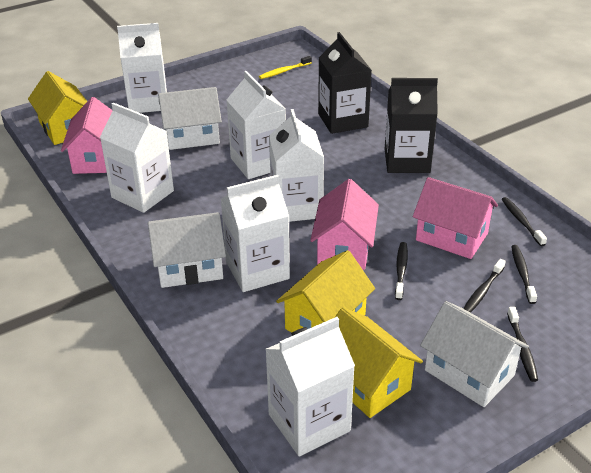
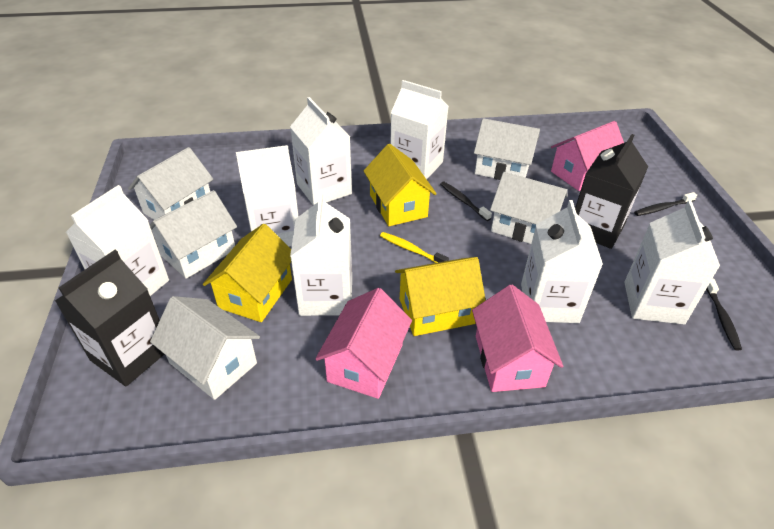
black toothbrush: [395,242,408,300] [463,259,506,313] [502,197,547,246] [507,307,538,382] [511,245,537,304] = 5 -> [440,181,492,221] [634,192,697,216] [706,279,742,350] = 3
white carton: [100,102,174,213] [117,23,167,113] [221,175,290,292] [226,71,286,179] [265,317,355,456] [269,109,324,222] = 6 -> [66,185,169,296] [236,145,299,247] [290,97,352,205] [290,193,352,316] [391,80,449,179] [521,200,603,323] [624,200,720,325] = 7
white house: [148,212,226,288] [158,87,222,150] [420,301,529,407] = 3 -> [128,147,213,220] [150,190,237,279] [150,296,260,400] [474,118,540,180] [490,172,567,244] = 5

